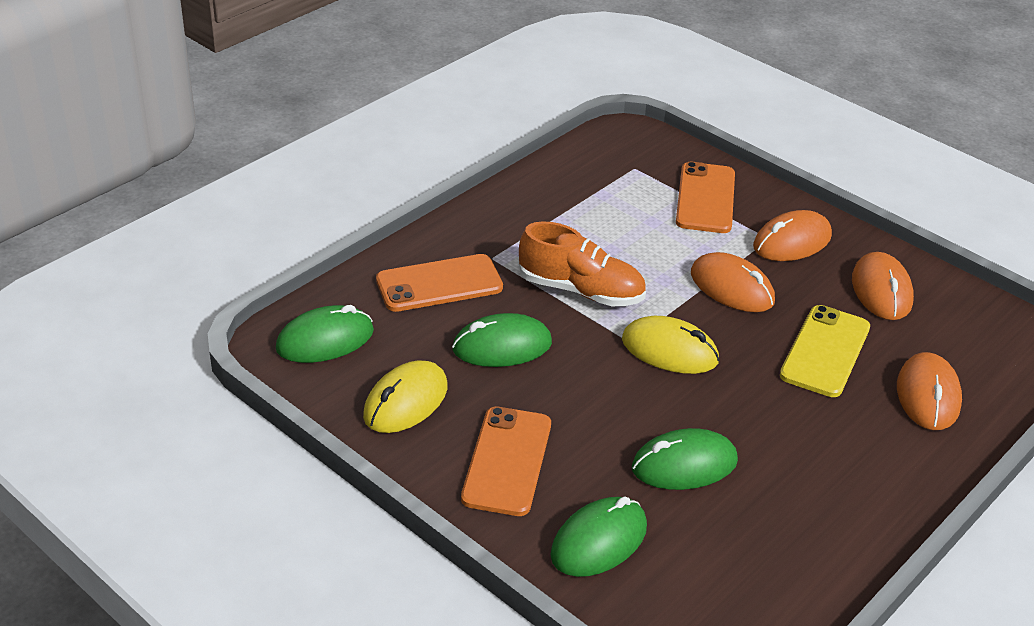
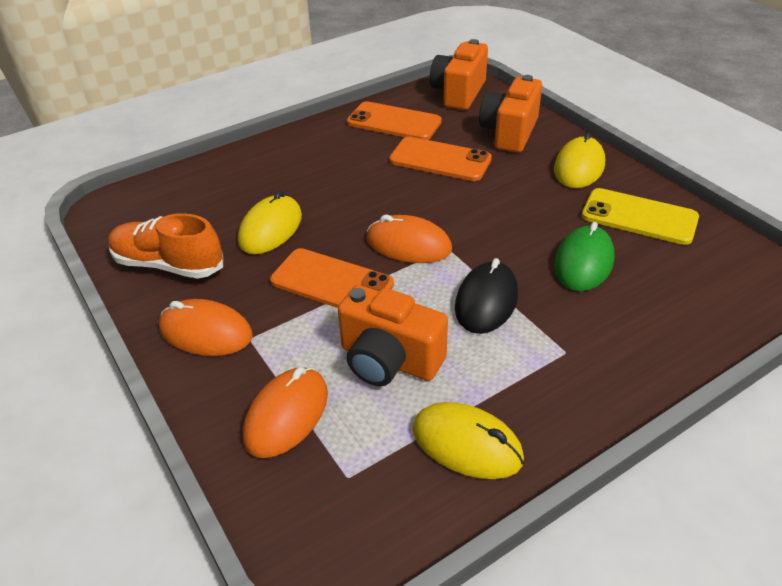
black mouse: none = 0 -> [455,258,518,334] = 1
green mouse: [276,305,374,363] [452,313,552,367] [550,497,647,577] [632,428,738,490] = 4 -> [554,222,615,291] = 1
orange camera: none = 0 -> [338,285,448,386] [430,39,488,110] [479,75,542,153] = 3
orange mouse: [691,252,775,312] [753,210,832,261] [852,252,914,320] [897,352,962,430] = 4 -> [159,299,253,356] [243,367,328,458] [366,215,452,263] = 3
yellow mouse: [363,361,447,433] [622,316,719,374] = 2 -> [238,191,302,254] [413,402,524,479] [554,132,605,188] = 3

